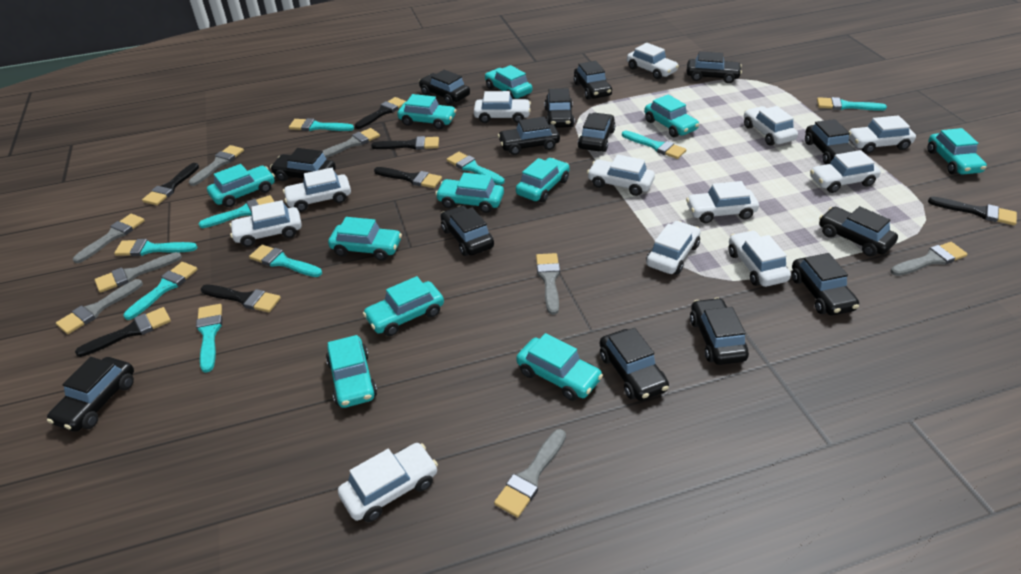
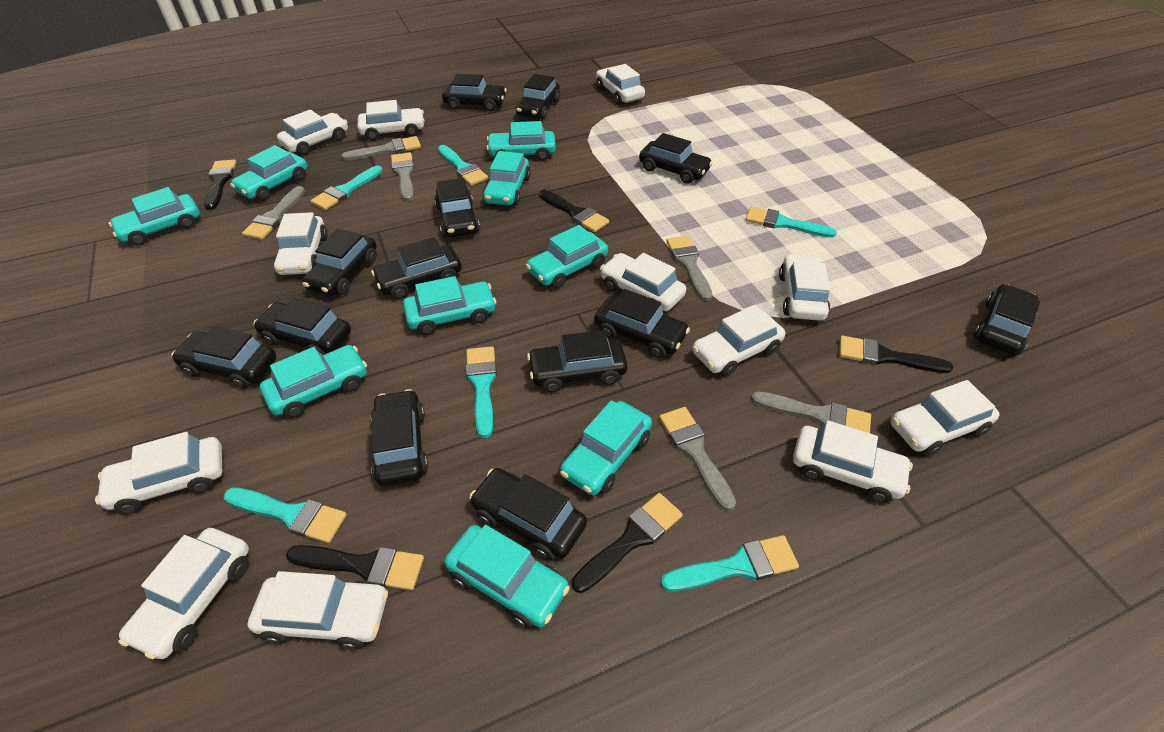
black brush: [75,307,171,357] [142,163,199,205] [201,285,281,312] [355,97,406,129] [371,136,439,150] [374,167,442,188] [928,197,1017,225] = 7 -> [204,160,236,210] [286,545,424,590] [539,190,609,232] [572,493,683,593] [839,335,953,373] = 5
black car: [47,357,134,432] [270,148,336,181] [419,70,470,105] [441,205,494,256] [498,117,560,155] [544,88,575,128] [574,61,612,100] [578,113,615,152] [600,328,669,401] [686,51,742,83] [690,298,749,365] [791,253,859,316] [805,119,856,164] [819,206,898,256] = 14 -> [171,326,276,389] [253,298,351,355] [302,229,377,296] [371,237,462,299] [371,389,428,486] [434,178,480,237] [442,74,507,112] [469,468,587,560] [516,74,560,120] [527,330,627,392] [594,289,690,358] [639,133,713,184] [973,284,1040,355] = 13
grey brush: [56,279,143,334] [73,214,145,263] [95,252,182,293] [189,145,244,186] [323,128,380,158] [494,429,566,518] [536,253,560,315] [890,242,968,276] = 8 -> [242,186,305,240] [341,136,421,161] [391,152,415,201] [659,407,736,511] [667,236,712,301] [751,391,871,433] = 6
turquoise brush: [114,239,197,256] [124,262,198,320] [196,304,222,373] [198,195,274,228] [249,245,322,277] [289,118,354,131] [446,152,504,185] [622,131,686,159] [817,97,887,111] = 9 -> [224,487,347,543] [311,165,383,210] [438,145,488,186] [466,346,497,438] [661,535,799,591] [746,206,837,238] = 6
turquoise car: [207,164,275,207] [326,335,377,408] [328,217,402,261] [363,276,444,336] [397,94,456,129] [435,173,504,213] [485,65,532,99] [516,158,570,202] [516,333,603,401] [644,94,699,137] [928,128,987,175] = 11 -> [109,187,200,246] [230,145,308,201] [260,345,367,418] [403,276,496,335] [444,525,570,629] [483,151,531,206] [486,121,556,161] [526,225,608,289] [560,400,652,495] = 9

